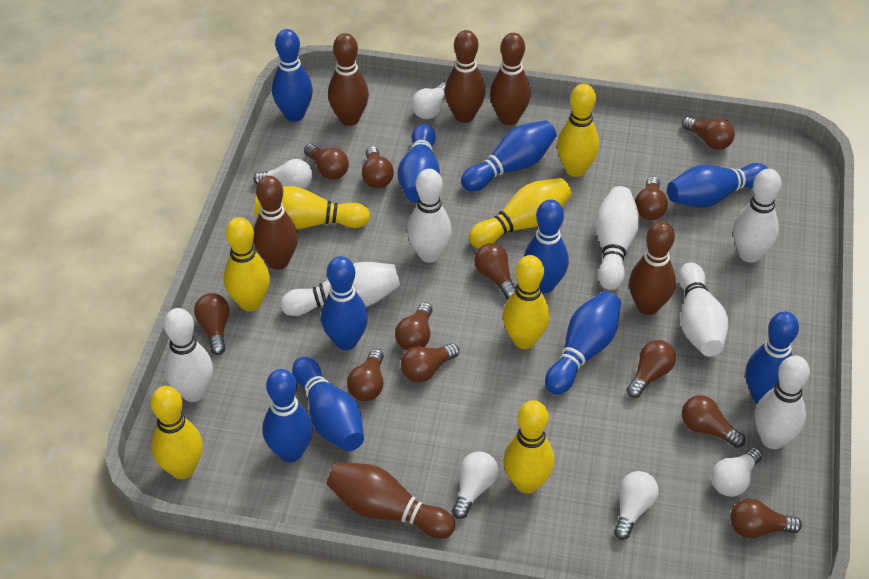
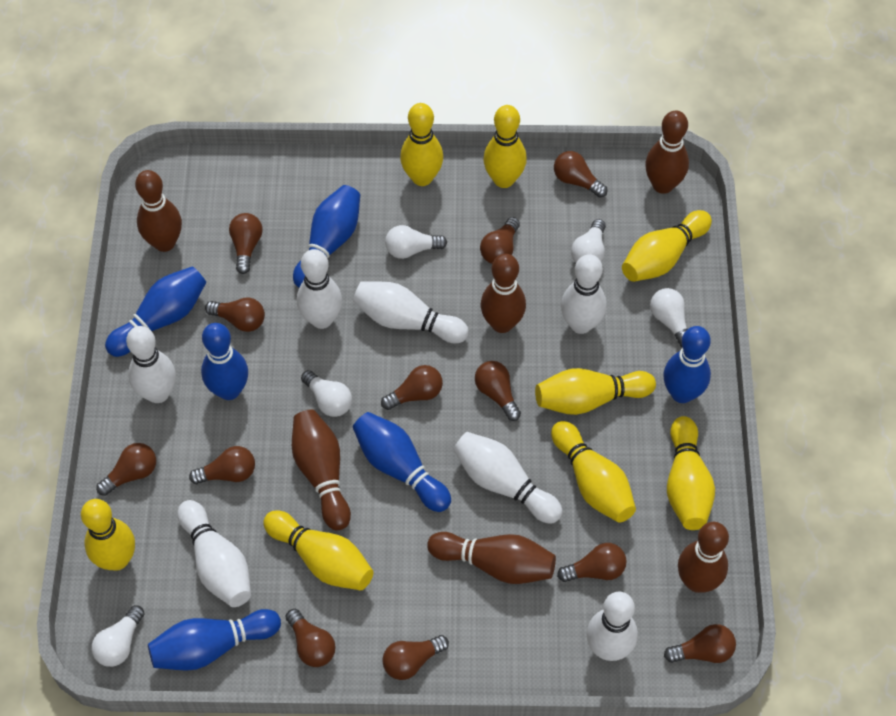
blue bowling pin: [263,369,313,462] [272,29,313,122] [292,357,364,451] [321,256,368,350] [397,124,440,203] [461,120,557,192] [524,199,569,294] [545,291,621,395] [667,163,768,208] [746,311,799,403] = 10 -> [105,266,206,357] [148,609,281,671] [201,323,248,400] [293,185,360,287] [353,412,451,512] [664,326,711,403] = 6
yellow bowling pin: [151,386,203,479] [224,217,270,311] [254,186,370,229] [469,178,572,248] [503,255,550,349] [504,400,555,494] [557,84,599,177] = 7 -> [81,499,135,571] [263,510,373,591] [400,103,443,186] [483,105,527,188] [535,368,656,415] [551,421,636,523] [622,210,712,282] [667,416,715,530] = 8

